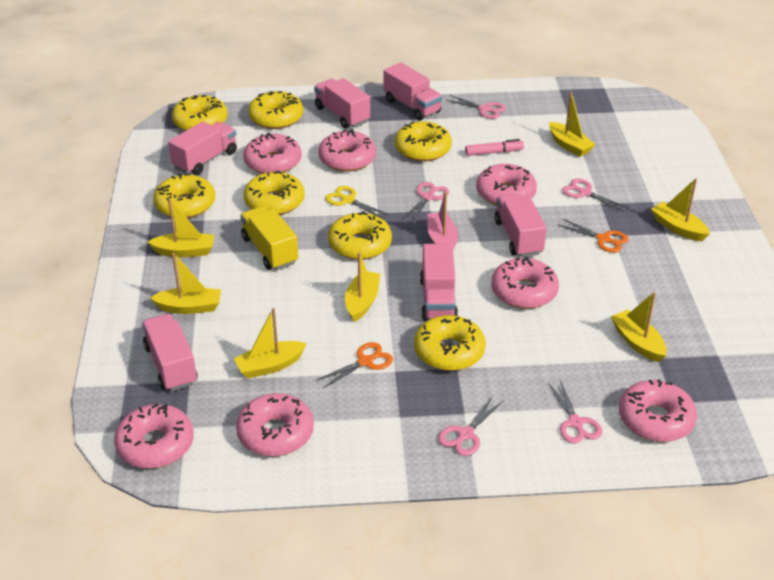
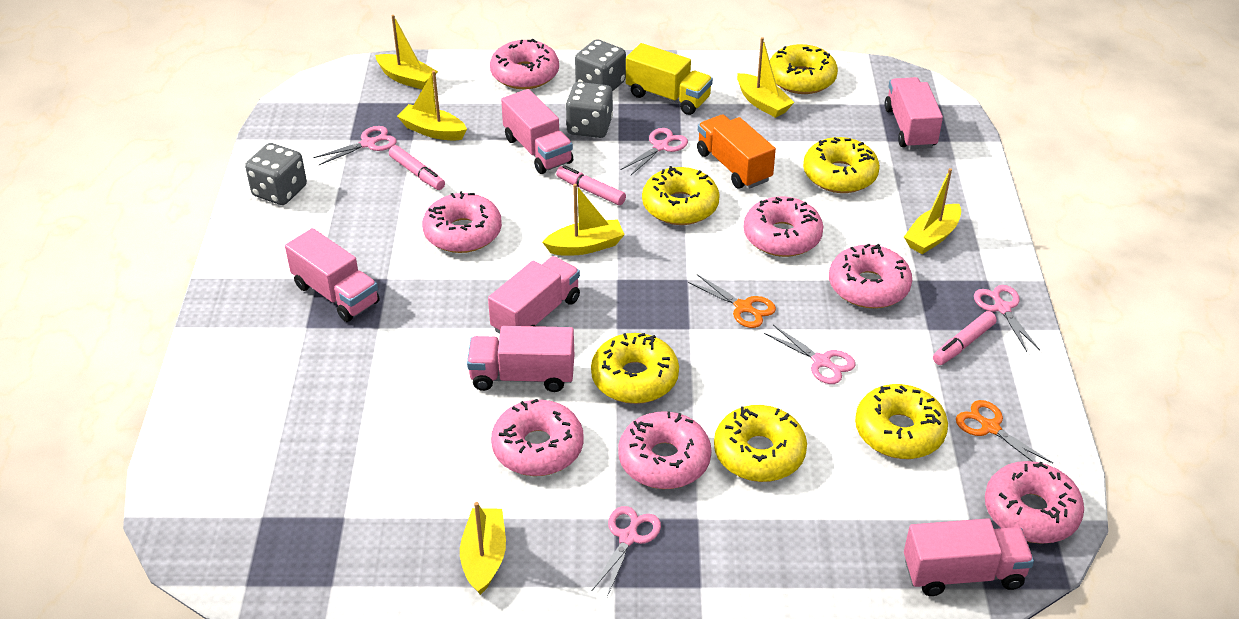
grey dice: none = 0 -> [245,143,307,205] [566,82,613,138] [575,39,626,91] = 3
orange truck: none = 0 -> [697,115,776,188] = 1
pink boat: [427,192,458,249] = 1 -> none = 0
pink marker: [465,139,524,156] = 1 -> [389,145,445,190] [556,165,626,205] [933,311,997,365] = 3
yellow boat: [148,198,214,257] [150,253,221,314] [234,308,307,378] [345,252,380,322] [549,92,595,157] [611,292,667,362] [651,178,710,241] = 7 -> [375,15,438,89] [397,71,467,141] [460,502,506,595] [542,184,625,255] [737,37,795,118] [904,168,961,254] = 6
yellow donut: [153,173,215,218] [172,95,228,131] [244,171,305,215] [248,91,303,129] [328,211,392,260] [395,121,452,162] [414,315,486,371] = 7 -> [591,333,679,404] [642,166,720,225] [714,405,807,482] [770,44,838,94] [803,137,880,193] [855,384,948,459] = 6
yellow scissors: [325,186,389,218] = 1 -> none = 0

